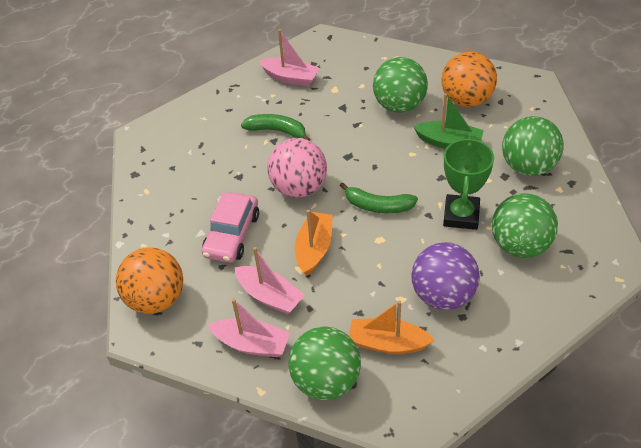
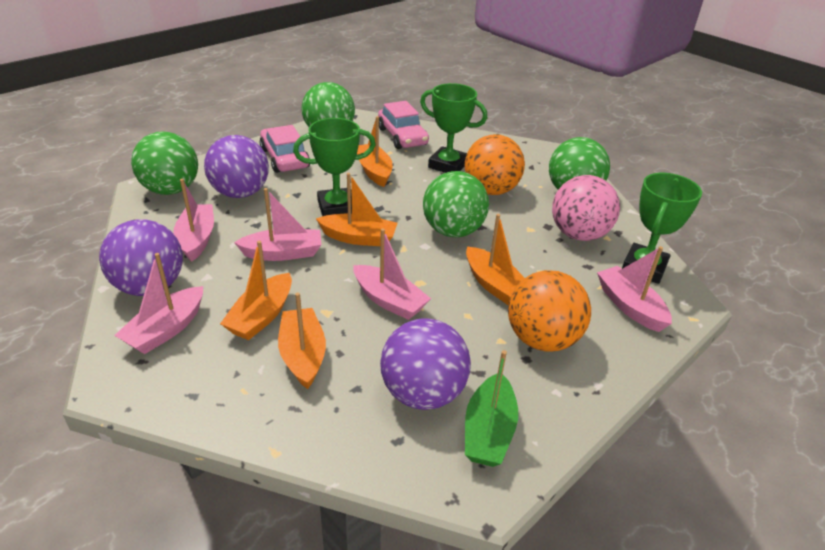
green banana: [241,114,310,141] [340,182,418,213] = 2 -> none = 0
green trophy: [443,137,494,230] = 1 -> [293,118,376,216] [420,83,487,173] [622,173,702,284] = 3
orange boat: [295,210,333,276] [349,300,434,354] = 2 -> [220,241,292,340] [278,293,326,389] [316,173,398,246] [357,116,393,187] [466,214,524,305] = 5
pink boat: [208,298,290,357] [235,247,305,314] [259,29,320,87] = 3 -> [114,253,203,354] [173,179,214,262] [234,188,321,261] [353,228,431,320] [597,246,672,332] = 5
pink car: [202,192,259,263] = 1 -> [260,125,310,173] [378,101,429,149] = 2
purple ball: [411,242,480,310] = 1 -> [99,219,183,296] [204,135,269,198] [380,318,471,410] = 3

